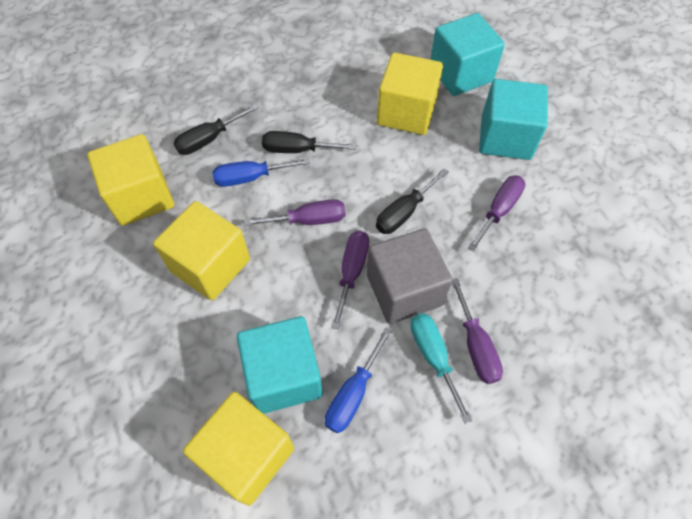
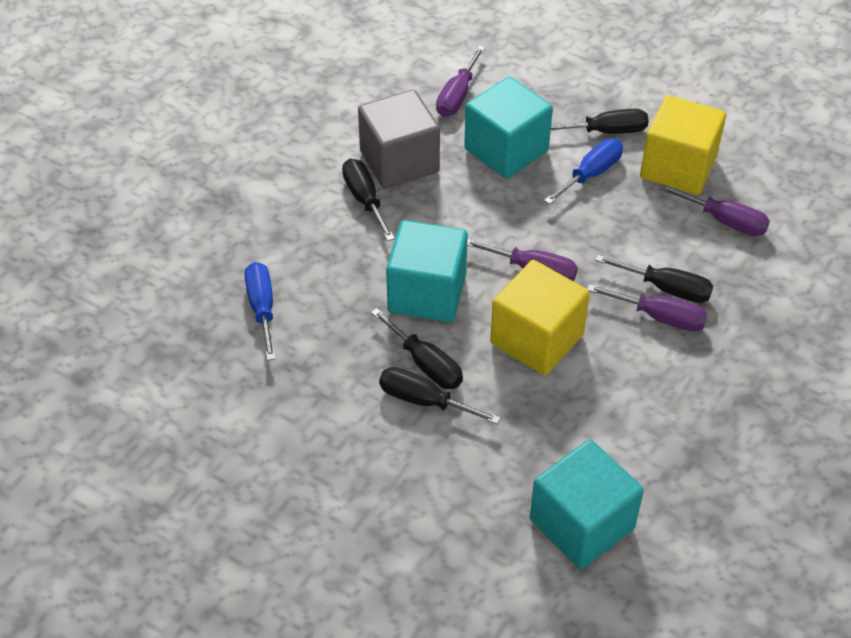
black screwdriver: [174,104,258,155] [262,131,356,153] [376,168,448,234] = 3 -> [342,159,395,241] [371,308,463,389] [379,367,501,424] [551,109,649,134] [595,255,713,303] = 5
turquoise screwdriver: [411,313,472,424] = 1 -> none = 0
yellow cube: [87,134,174,226] [153,201,250,301] [183,392,294,506] [377,52,443,135] = 4 -> [490,260,590,375] [640,95,726,195] = 2

